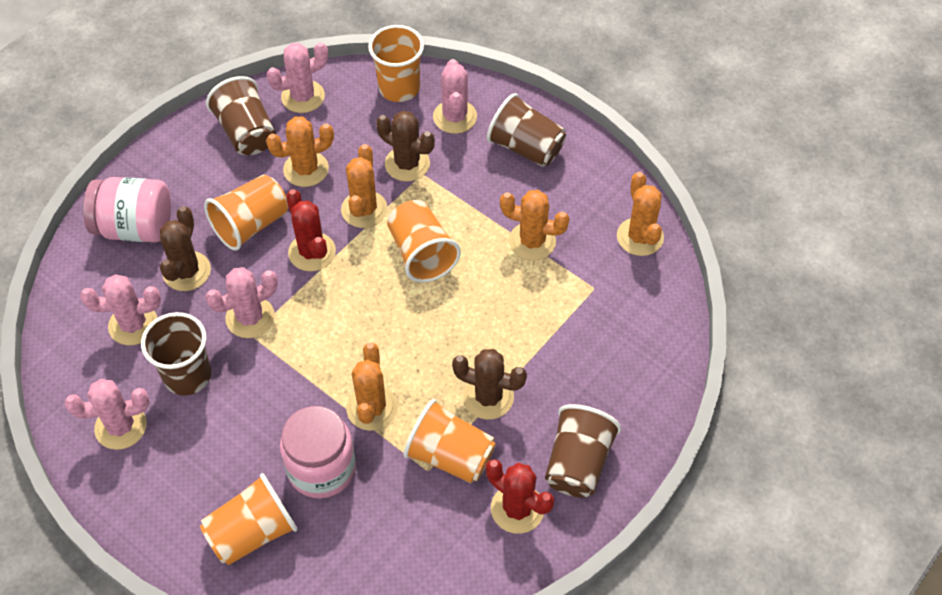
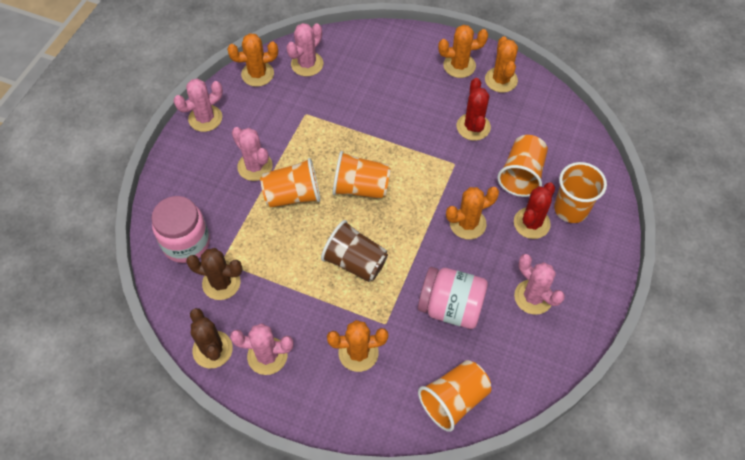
brown cactus: [160,206,211,291] [376,111,435,182] [452,349,527,420] = 3 -> [186,248,243,300] [190,308,233,369] = 2
brown cup: [141,312,211,395] [206,76,276,155] [487,93,566,167] [545,404,621,498] = 4 -> [321,220,388,282] = 1

